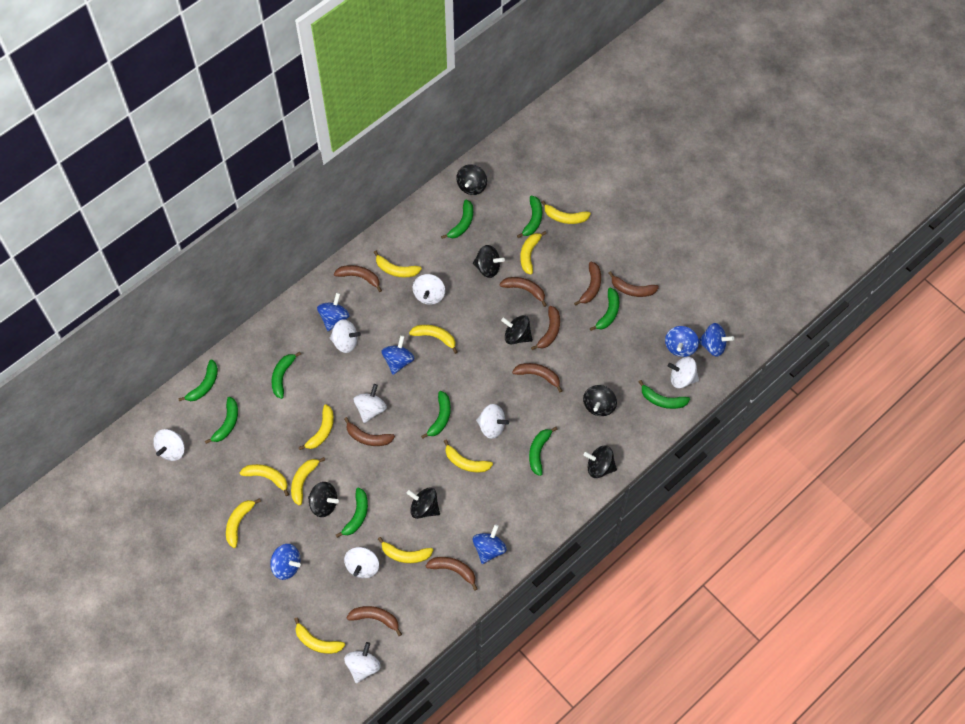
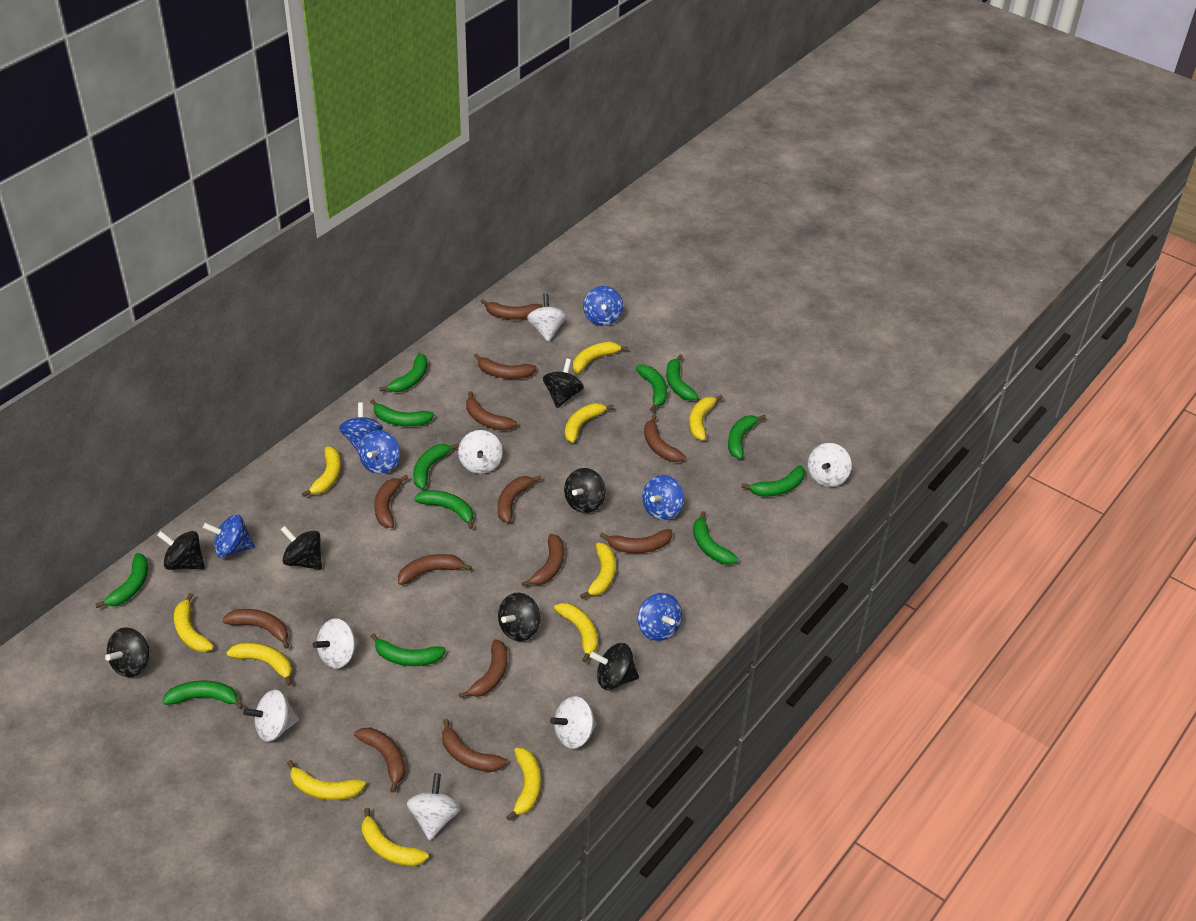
brown banana: [334,265,382,292] [344,417,395,446] [347,606,402,636] [426,557,478,591] [499,277,547,307] [512,363,562,392] [531,306,560,350] [574,262,601,306] [609,271,659,297] = 9 -> [222,609,289,649] [354,728,405,793] [374,475,408,528] [398,554,472,585] [442,719,507,772] [459,639,508,698] [466,391,517,431] [474,353,537,379] [481,299,543,320] [498,475,542,523] [522,534,564,587] [600,529,672,553] [644,414,686,462] = 13
green banana: [178,360,218,401] [205,397,238,444] [271,352,301,399] [336,487,368,538] [421,391,451,439] [441,200,473,239] [517,196,542,238] [529,427,558,476] [590,288,619,331] [639,380,690,409] = 10 -> [95,553,148,608] [162,680,244,709] [370,399,434,426] [370,633,446,666] [379,353,427,392] [413,444,459,489] [414,490,473,529] [636,365,667,412] [666,354,698,400] [693,511,738,565] [728,415,766,459] [741,465,805,496] = 12
white spinning top: [153,429,185,461] [330,319,361,353] [344,547,379,578] [344,642,381,683] [354,384,387,423] [413,274,445,305] [476,404,509,439] [668,357,699,388] = 8 -> [243,690,299,742] [313,618,358,669] [407,773,461,840] [458,430,503,474] [527,294,567,342] [550,696,597,749] [808,443,852,487] = 7

